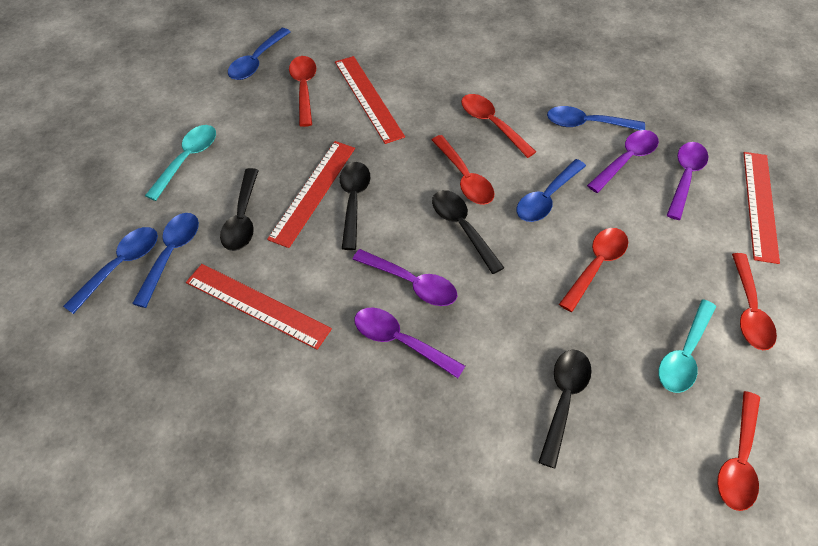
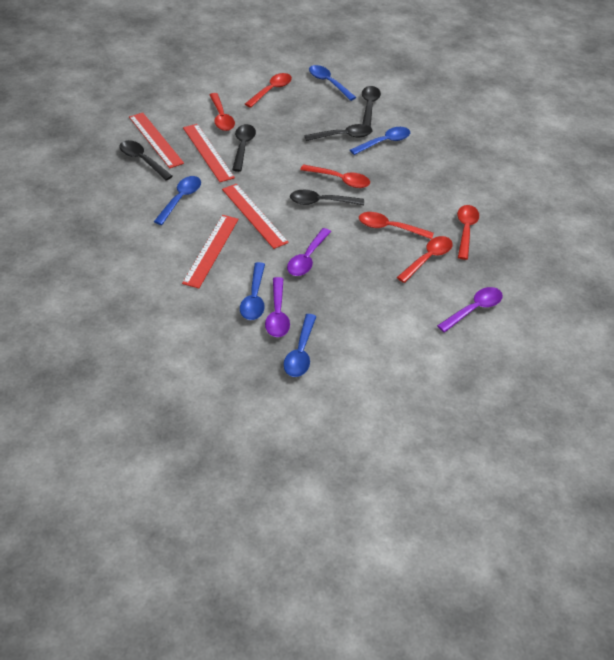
black spoon: [220,168,259,251] [340,162,370,250] [432,190,504,274] [538,350,592,469] = 4 -> [119,140,173,181] [232,124,256,172] [290,190,364,205] [304,124,372,141] [362,86,381,127] = 5
purple spoon: [353,249,457,306] [354,308,465,378] [587,130,659,193] [667,142,708,220] = 4 -> [265,277,290,337] [287,228,331,276] [437,287,503,332] = 3
turquoise spoon: [145,125,216,201] [658,299,716,393] = 2 -> none = 0

